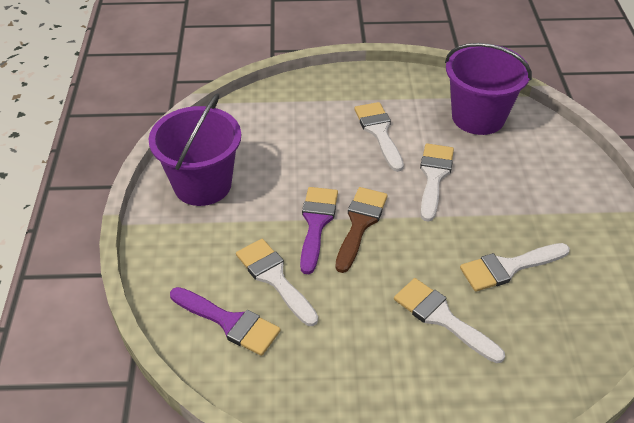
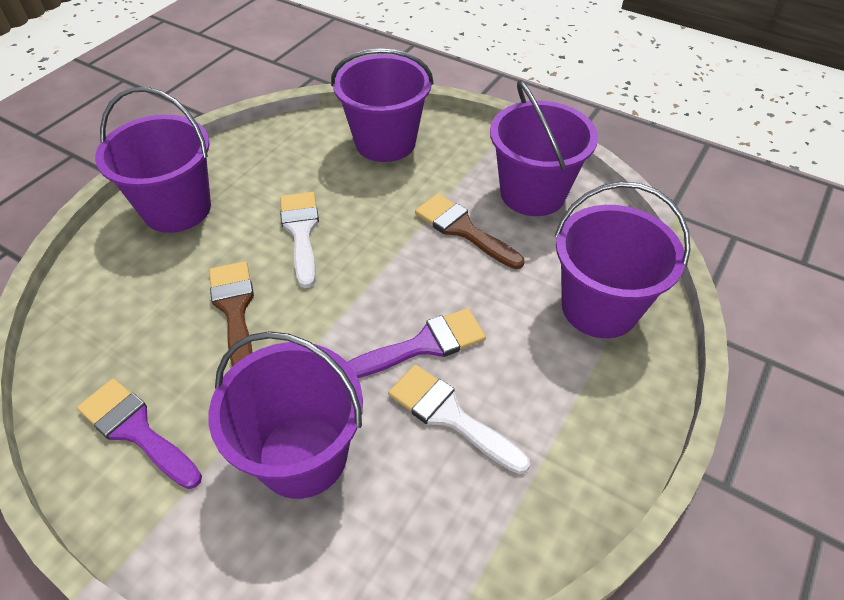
brown brush: [335,187,388,273] = 1 -> [209,261,254,367] [415,194,524,269] = 2
purple bucket: [149,93,241,206] [445,43,532,135] = 2 -> [95,87,211,233] [209,331,363,499] [331,48,433,162] [490,80,598,216] [555,182,690,338] = 5
white brush: [236,239,318,326] [354,102,404,172] [394,278,505,363] [420,143,454,222] [460,243,570,292] = 5 -> [280,192,319,288] [388,365,530,474] = 2

